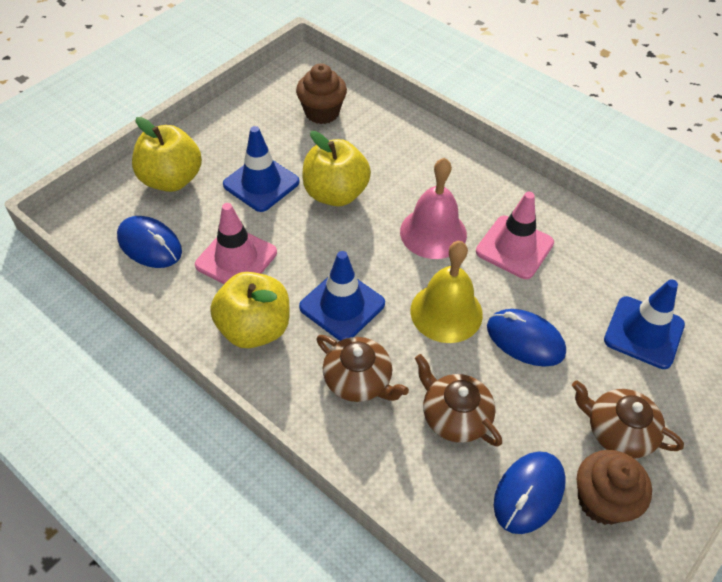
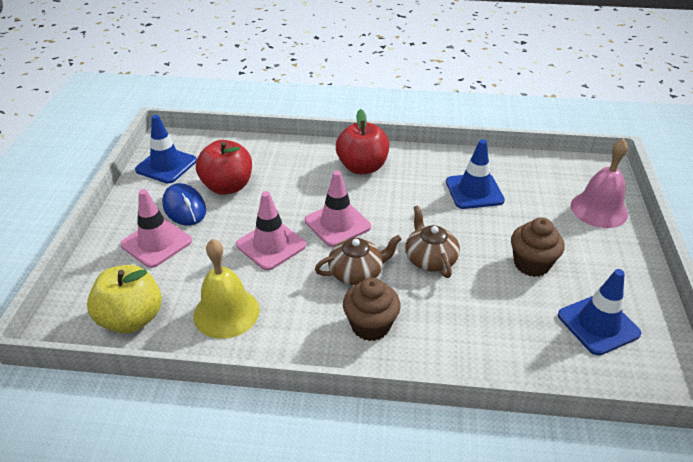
blue mouse: [117,216,182,268] [487,309,566,366] [494,451,566,534] = 3 -> [162,183,206,226] = 1
brown teapot: [316,335,409,402] [415,354,502,446] [572,380,684,458] = 3 -> [315,235,402,285] [405,205,460,278] = 2
pink traffic cone: [195,203,277,284] [476,192,554,279] = 2 -> [121,189,192,268] [236,191,306,270] [305,171,371,247] = 3
red apple: none = 0 -> [196,140,252,195] [336,109,389,174] = 2
yellow apple: [132,117,202,192] [210,272,289,348] [302,131,371,206] = 3 -> [87,265,162,334] = 1

